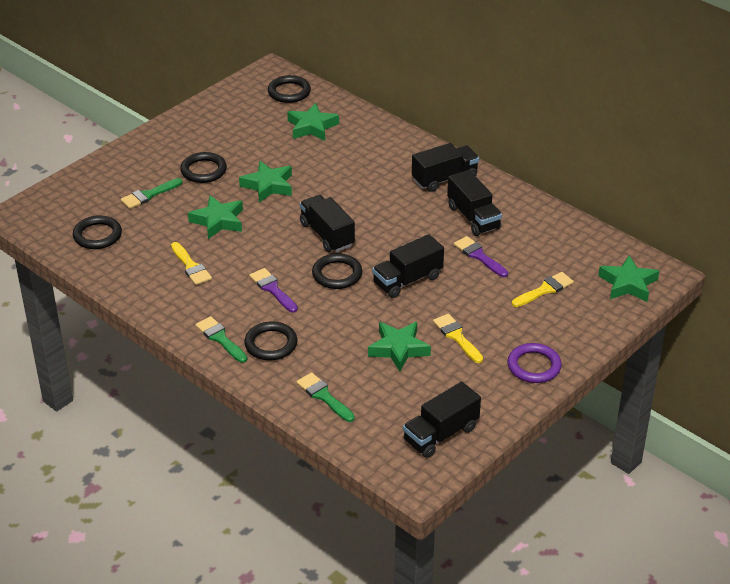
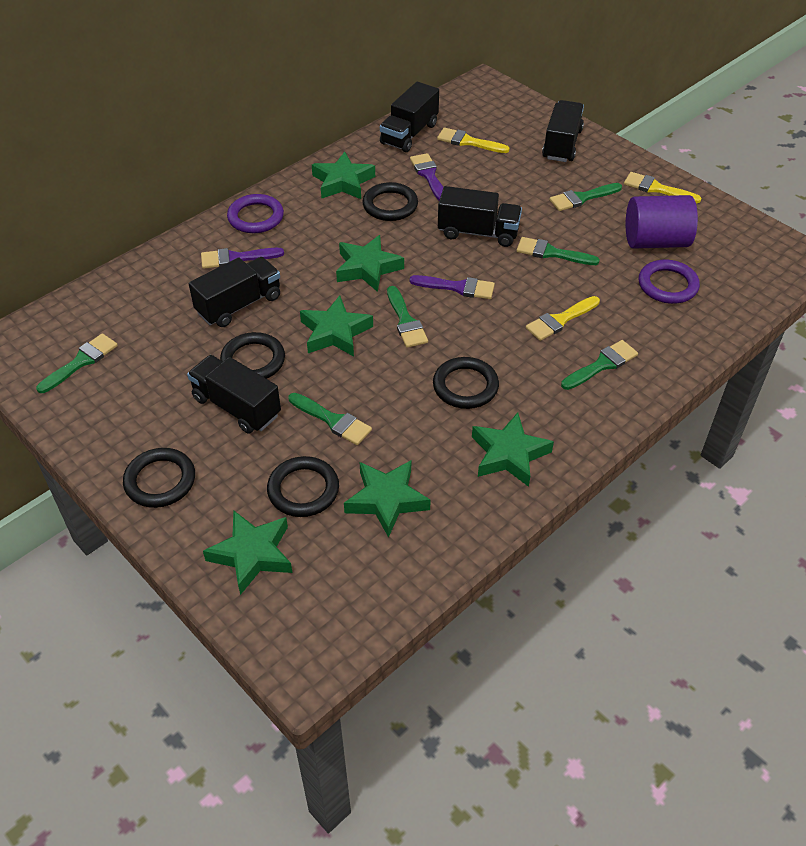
green brush: [121,178,183,209] [195,316,247,363] [297,372,355,422] = 3 -> [36,333,118,393] [289,393,372,445] [387,286,428,348] [516,237,600,265] [549,183,622,211] [561,340,638,390] = 6
green star: [188,195,243,239] [239,161,292,203] [287,103,339,141] [368,322,431,371] [598,256,659,302] = 5 -> [203,510,293,595] [300,296,373,357] [312,152,375,199] [336,235,404,292] [344,460,431,538] [472,413,554,487] = 6
purple brush: [249,268,298,313] [454,236,508,277] = 2 -> [201,248,284,269] [410,153,443,200] [410,275,495,299] = 3
purple cylinder: none = 0 -> [626,195,698,249] = 1
purple ring: [507,343,562,383] = 1 -> [227,194,284,233] [639,260,700,304] = 2

